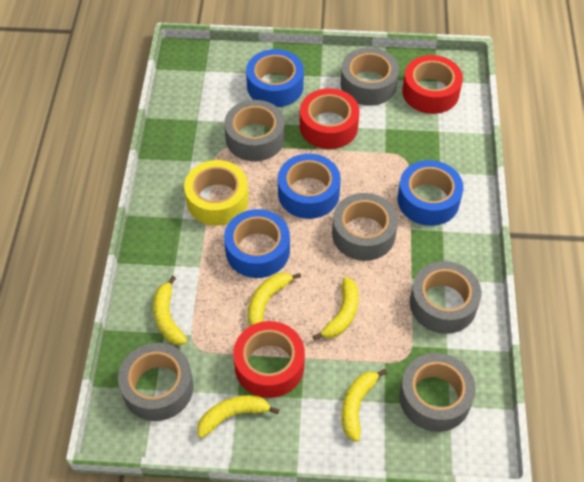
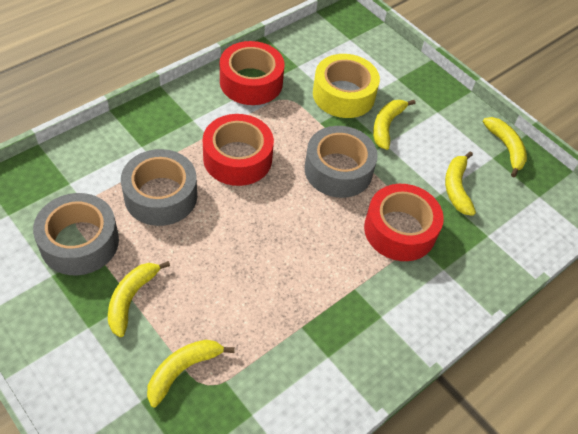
blue tape: [224,209,290,278] [246,49,304,107] [278,154,341,219] [398,160,464,226] = 4 -> none = 0
grey tape: [118,343,193,421] [224,100,285,161] [332,193,398,261] [340,47,399,106] [399,353,476,432] [410,261,481,334] = 6 -> [33,193,119,275] [121,149,197,226] [304,126,378,198] = 3

